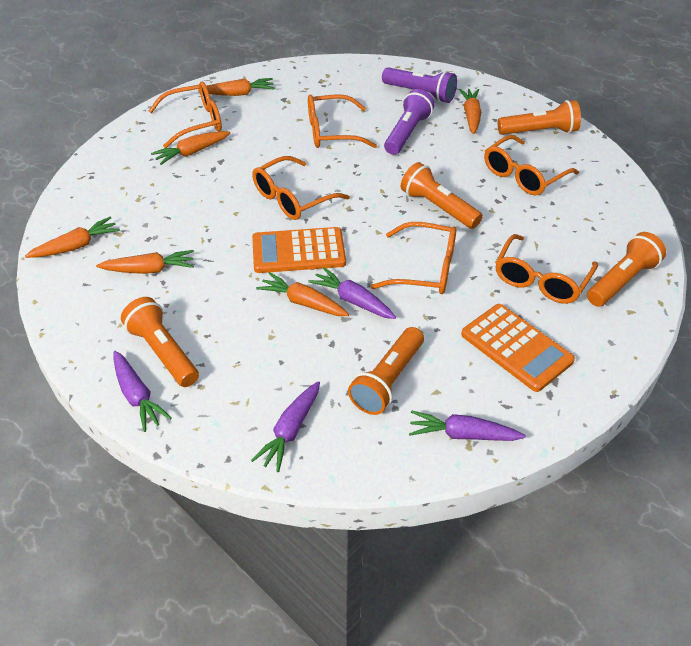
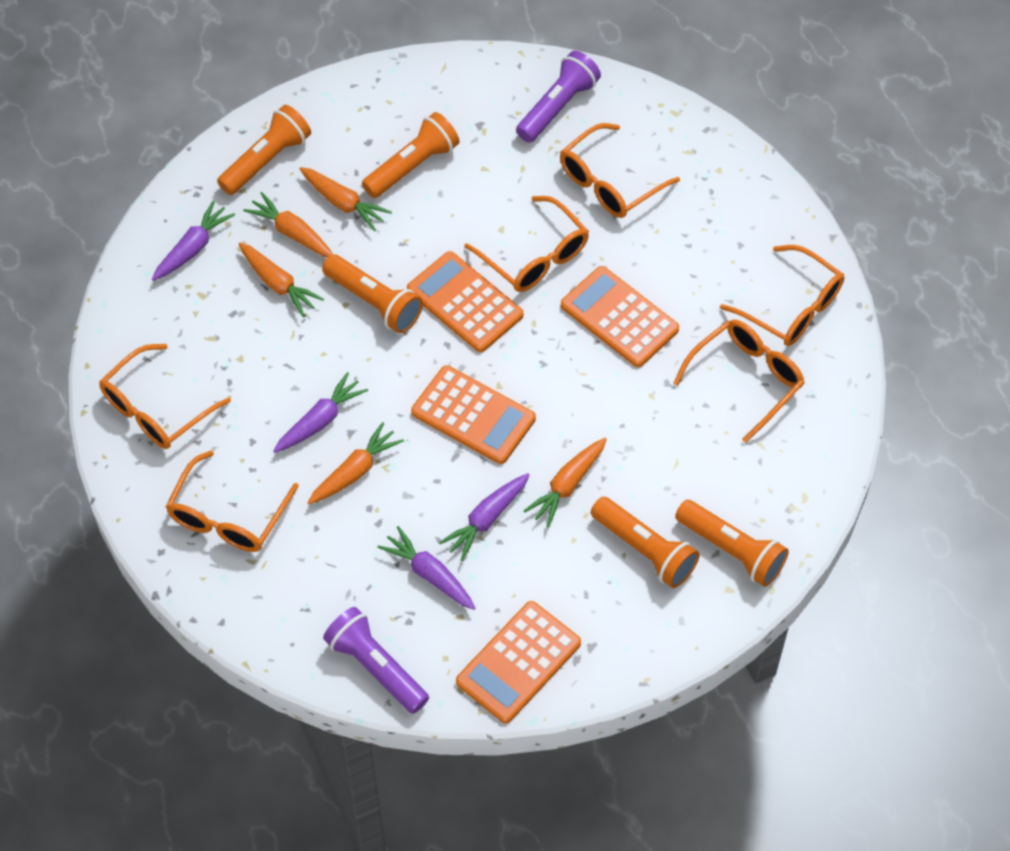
orange calculator: [252,227,346,273] [461,304,575,392] = 2 -> [407,251,523,352] [411,365,536,464] [456,601,581,723] [561,266,679,367] = 4
orange carrot: [25,216,120,258] [96,250,194,274] [151,131,231,165] [198,78,275,96] [256,272,349,316] [459,89,481,134] = 6 -> [239,243,324,317] [243,192,333,258] [299,167,392,231] [307,422,404,504] [523,438,607,528] = 5

